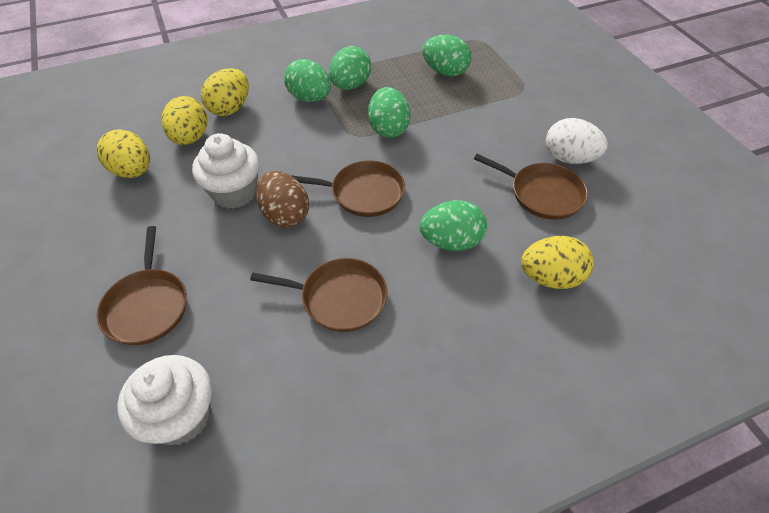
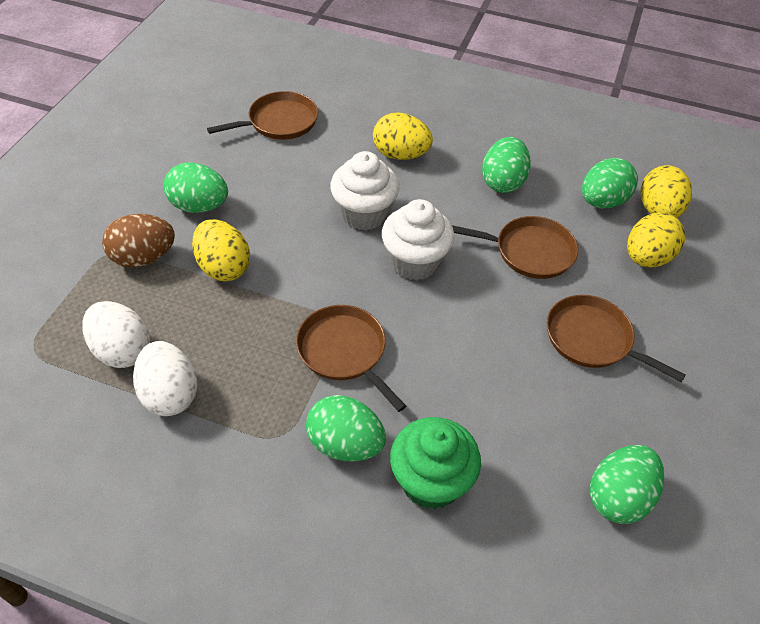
green cupcake: none = 0 -> [390,417,481,509] = 1
white egg: [546,118,608,164] = 1 -> [82,301,150,368] [133,341,197,416] = 2

